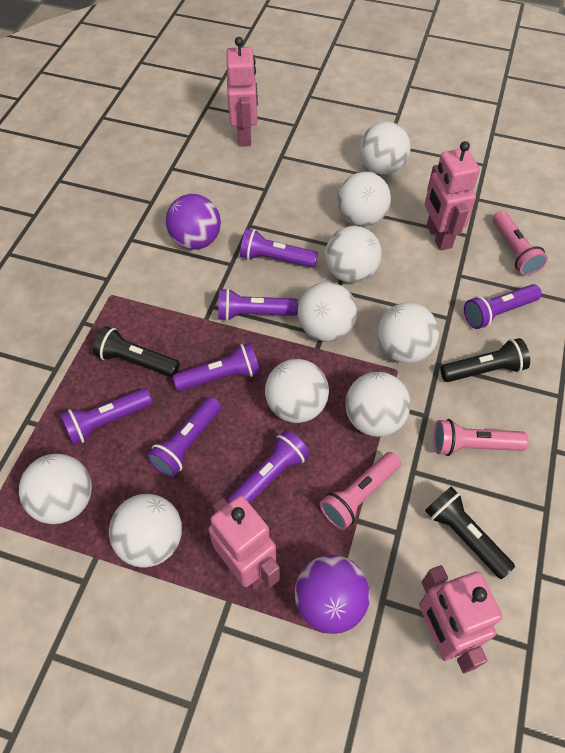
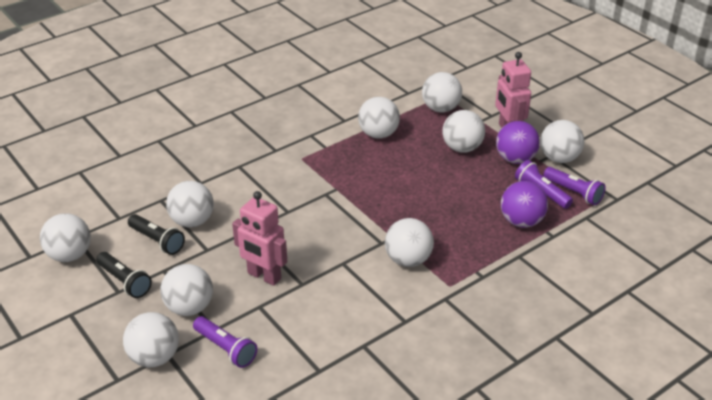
black flashlight: [93,326,180,377] [425,487,515,579] [440,338,530,382] = 3 -> [96,252,152,298] [128,214,185,255] = 2
pink flashlight: [320,452,401,530] [433,419,529,456] [493,211,548,275] = 3 -> none = 0
pink robot: [208,495,280,589] [226,37,258,147] [419,565,503,673] [425,141,480,251] = 4 -> [232,191,287,286] [495,52,531,128] = 2
purple flashlight: [60,388,153,445] [147,397,222,477] [173,343,260,391] [218,288,298,321] [227,430,310,503] [240,229,318,268] [464,284,542,329] = 7 -> [193,316,257,368] [515,160,573,209] [543,167,606,205] = 3

